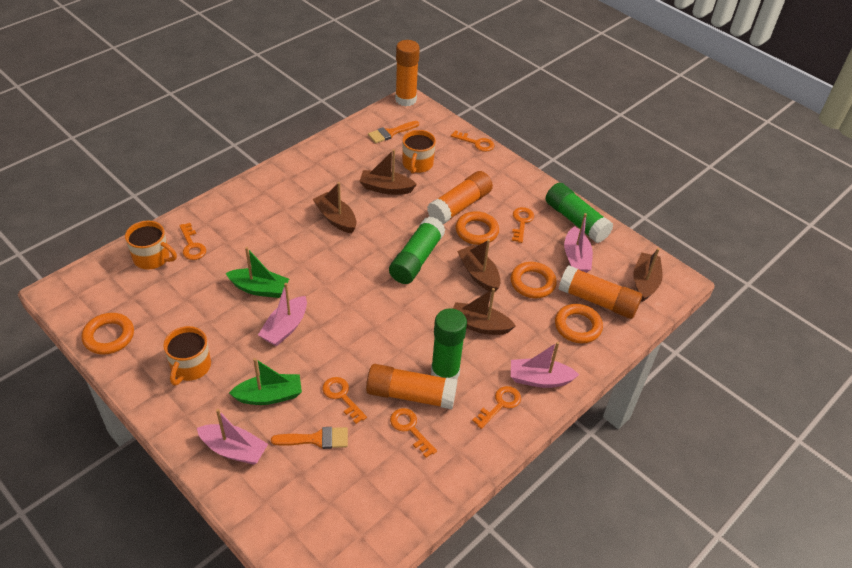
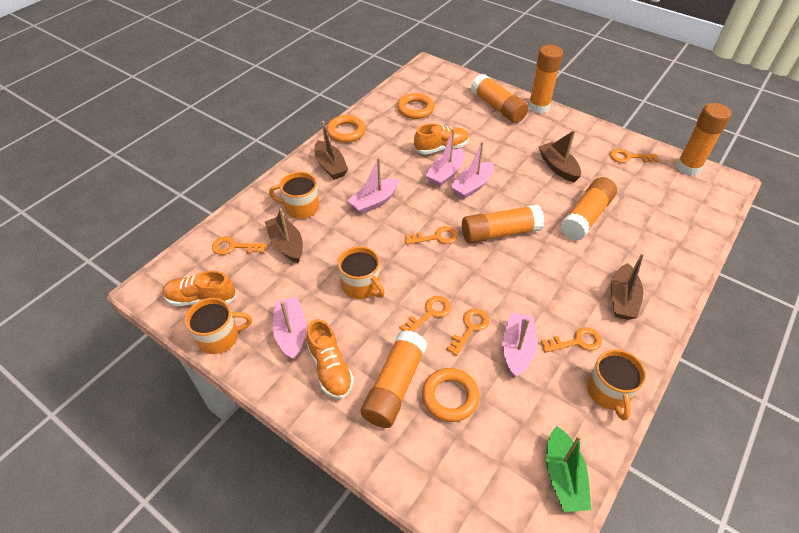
brown boat: [313,182,357,233] [359,149,417,195] [453,288,516,335] [457,239,501,292] [633,248,663,302] = 5 -> [265,208,303,263] [314,121,348,180] [539,130,581,182] [611,253,644,320] = 4
green boat: [226,247,289,298] [229,358,302,405] = 2 -> [546,426,591,512] = 1
green glue stick: [389,217,445,284] [431,308,467,380] [545,183,613,243] = 3 -> none = 0
orange brush: [271,427,348,449] [368,121,419,143] = 2 -> none = 0
orange glue stick: [366,364,458,409] [395,40,420,106] [427,171,493,224] [559,265,642,319] = 4 -> [361,330,427,428] [462,205,544,244] [471,74,529,123] [529,45,563,114] [560,177,617,241] [676,103,731,176] = 6
orange mug: [125,221,177,269] [163,326,211,386] [402,130,436,174] = 3 -> [185,298,252,354] [269,172,319,219] [338,246,385,299] [587,349,646,421] = 4
orange ring: [81,313,134,355] [456,211,499,245] [511,262,557,298] [555,304,603,343] = 4 -> [326,115,366,143] [397,93,434,119] [422,368,480,422] = 3
orange shoe: none = 0 -> [162,271,236,306] [307,319,354,399] [414,124,469,154] = 3
pink boat: [197,409,268,465] [258,283,307,346] [511,342,579,388] [564,213,593,273] = 4 -> [272,297,306,360] [347,157,399,215] [425,129,465,187] [450,141,494,199] [502,313,537,378] = 5

